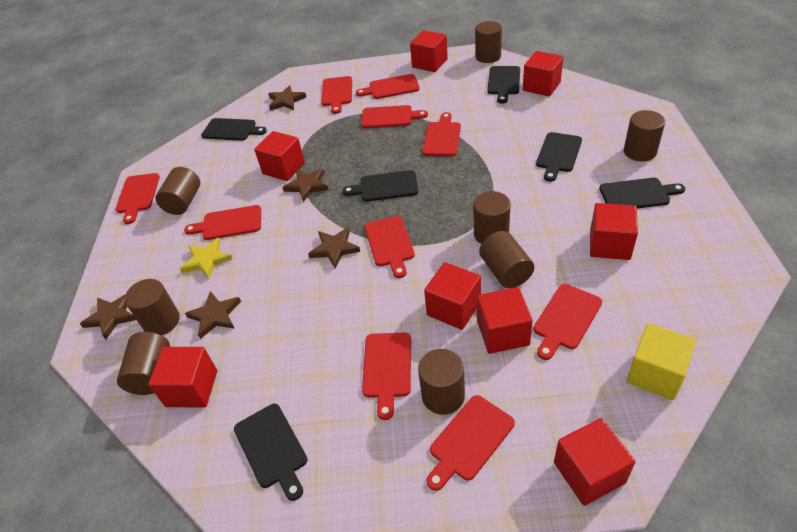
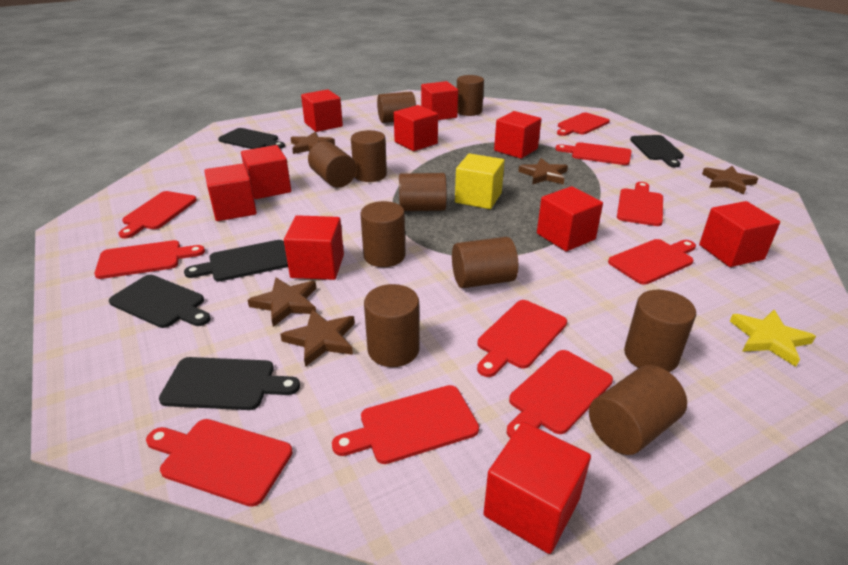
black cutting board: [201,118,267,141] [234,404,308,501] [342,170,418,202] [487,66,520,104] [536,132,582,182] [599,178,685,209] = 6 -> [109,275,211,328] [159,357,300,410] [184,240,288,282] [218,128,285,149] [630,135,684,167] = 5
brown cylinder: [117,332,170,395] [125,279,180,335] [155,167,200,215] [418,349,465,415] [474,191,511,244] [475,21,502,63] [479,231,534,288] [624,110,665,162] = 8 -> [308,141,356,188] [351,130,387,182] [360,201,406,267] [364,284,420,367] [377,91,416,123] [399,173,447,211] [452,237,518,288] [457,75,484,116] [589,365,687,455] [624,290,696,372] = 10
red cube: [148,347,217,408] [254,131,305,181] [410,30,448,72] [424,262,481,330] [477,287,533,354] [523,51,563,97] [554,418,635,506] [590,203,638,260] = 8 -> [204,163,257,221] [241,145,291,199] [284,215,344,280] [301,89,343,132] [394,105,438,151] [421,81,458,120] [483,422,591,554] [494,111,541,159] [537,186,603,251] [699,201,780,267] = 10

